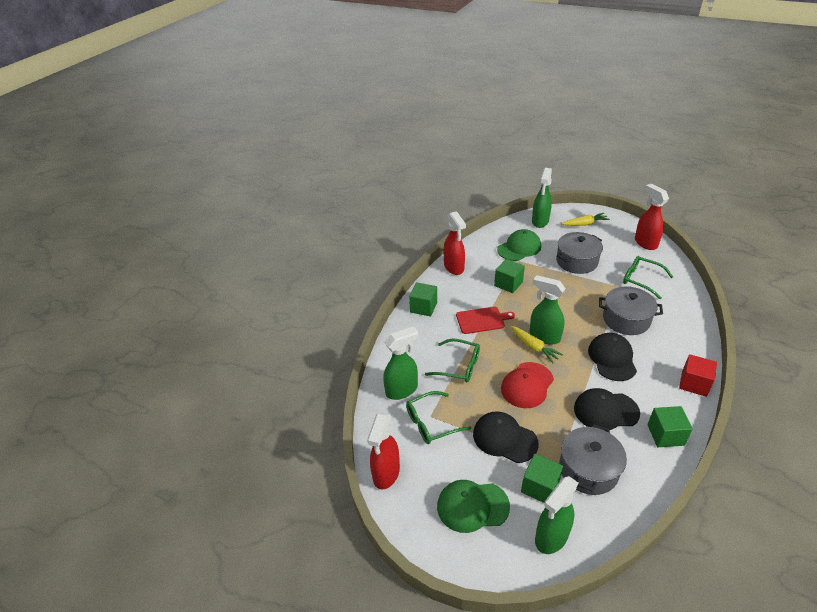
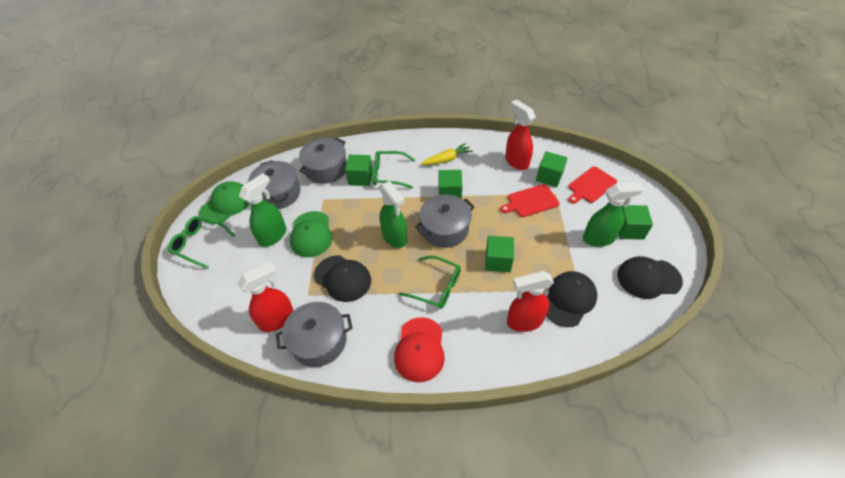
green cube: [409,282,437,316] [494,259,525,293] [521,454,563,503] [647,406,693,447] = 4 -> [345,155,373,186] [439,170,462,199] [485,236,514,272] [536,151,567,187] [619,205,653,240] = 5
green spray bottle: [383,326,418,400] [530,275,566,345] [532,168,552,228] [535,476,578,554] = 4 -> [239,173,286,247] [379,181,407,248] [583,182,644,247] = 3
grey pot: [556,232,603,274] [559,424,627,495] [599,286,663,335] = 3 -> [248,160,300,209] [276,302,352,367] [299,138,347,184] [415,194,475,248] = 4
red cube: [679,354,717,397] = 1 -> none = 0
red cutting board: [456,307,515,334] = 1 -> [500,184,560,217] [568,166,617,204] = 2
yellow carrot: [511,326,563,363] [562,213,610,226] = 2 -> [421,143,473,165] = 1

